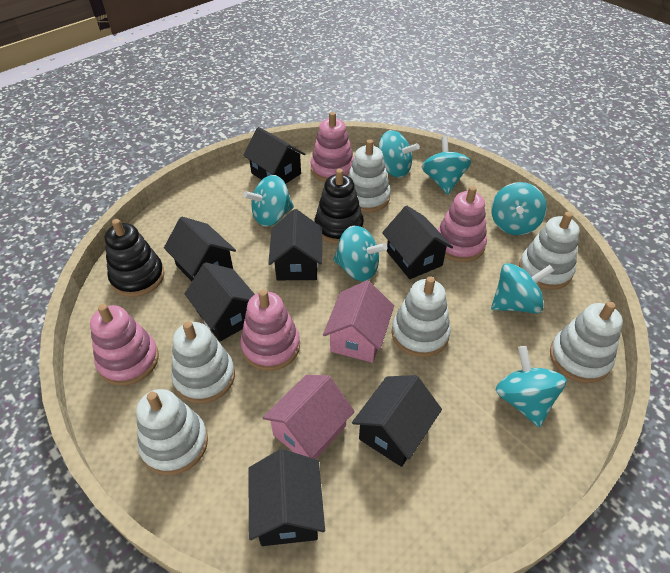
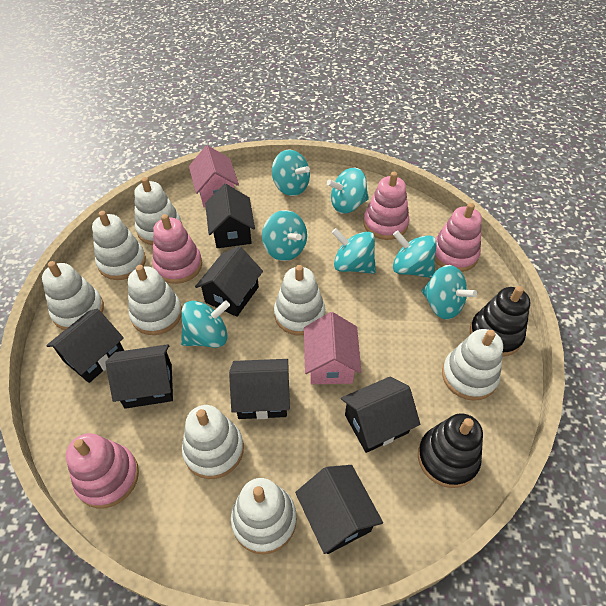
white stacking toy: [136,389,208,475] [171,321,235,404] [348,139,391,213] [392,277,451,357] [519,212,580,290] [550,302,623,383] = 6 -> [42,261,104,330] [92,211,146,280] [128,265,182,335] [134,177,182,245] [182,405,244,479] [231,478,297,554] [274,265,325,335] [442,329,503,401] = 8

